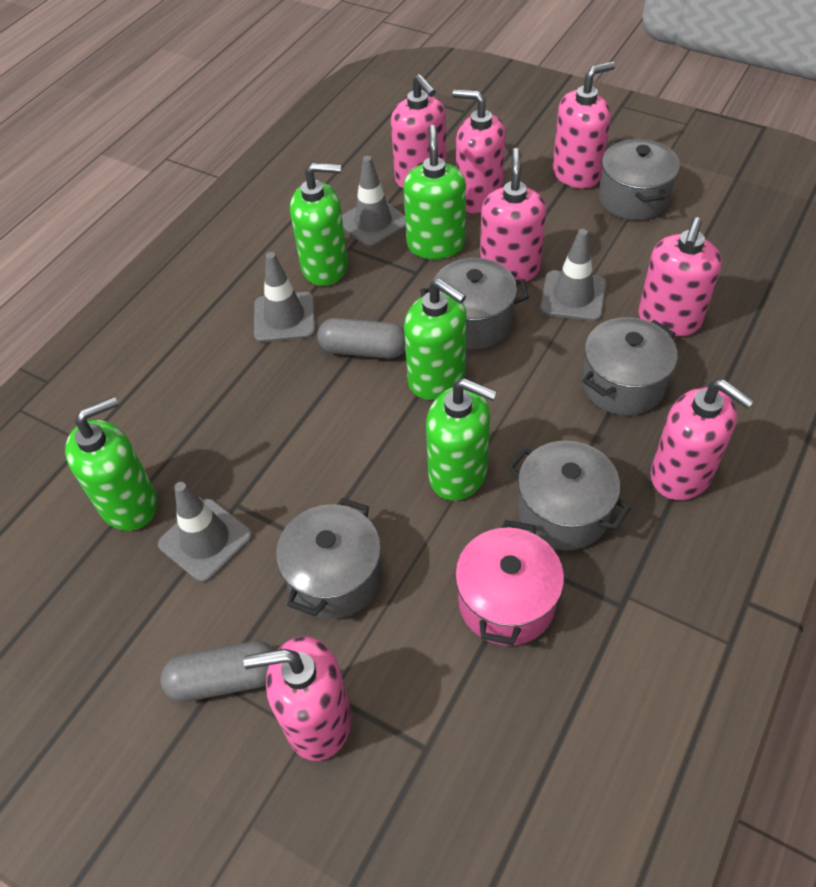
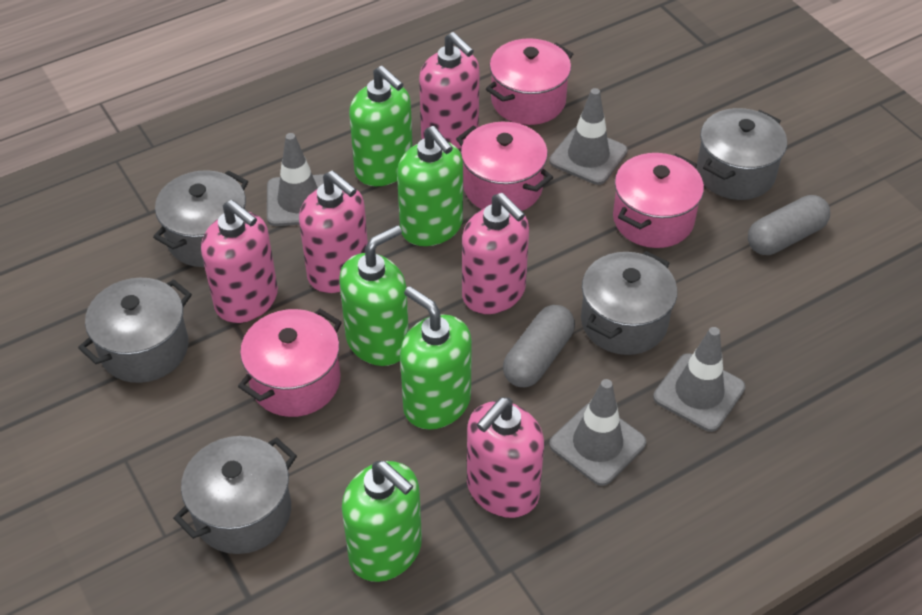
pink pot: [455,520,564,646] = 1 -> [238,309,342,417] [456,122,553,211] [486,38,573,125] [613,153,704,248] = 4
pink soap dispenser: [243,636,351,761] [391,74,446,188] [452,89,506,214] [480,148,546,282] [553,61,615,189] [638,217,722,337] [650,379,755,500] = 7 -> [201,200,278,323] [299,170,368,293] [419,32,479,149] [462,193,529,314] [467,397,544,518] = 5

